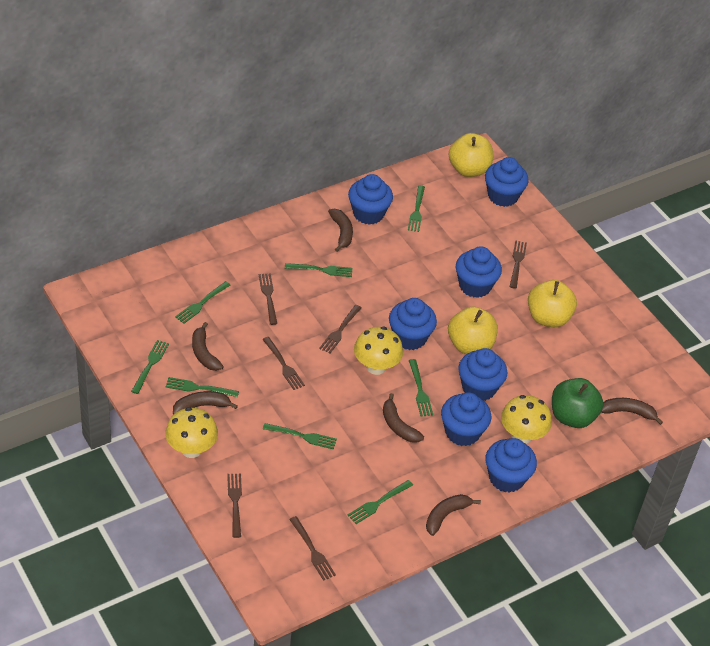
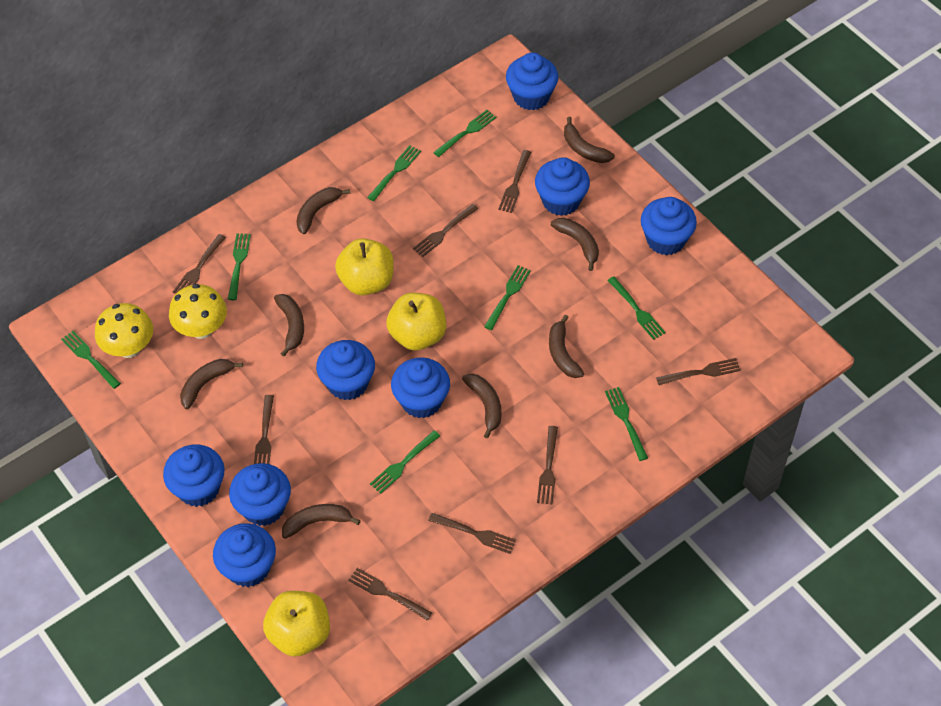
blue cupcake: [348,174,393,225] [389,298,437,350] [441,392,491,446] [456,246,502,298] [458,348,508,401] [485,157,529,207] [486,438,537,493] = 7 -> [163,444,225,507] [213,523,276,587] [229,463,291,526] [316,340,375,400] [391,357,450,418] [506,52,558,110] [535,157,590,216] [641,197,697,255] = 8
brown banana: [173,391,238,415] [192,322,224,371] [328,209,353,252] [383,393,424,443] [426,494,481,536] [601,398,663,425] = 6 -> [180,359,243,409] [274,294,304,356] [282,504,360,539] [296,187,350,234] [462,373,501,438] [549,315,584,378] [551,218,599,271] [564,117,615,163] = 8
brown fork: [227,474,242,538] [259,273,277,325] [262,337,305,390] [289,516,336,581] [319,305,361,353] [510,240,527,289] = 6 -> [173,234,226,294] [254,395,274,464] [348,568,432,621] [413,204,478,257] [428,513,516,554] [498,150,531,213] [537,426,558,505] [656,358,741,385] = 8
green apple: [552,378,603,428] = 1 -> none = 0
yellow mushroom: [165,407,218,458] [354,327,403,375] [501,395,552,444] = 3 -> [95,303,153,358] [169,284,227,339] = 2

